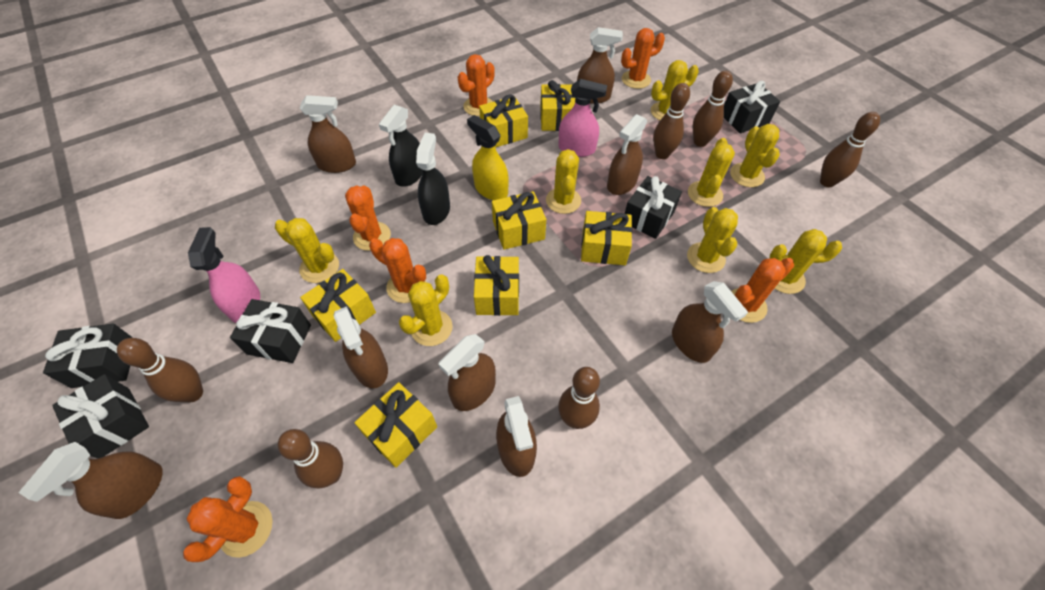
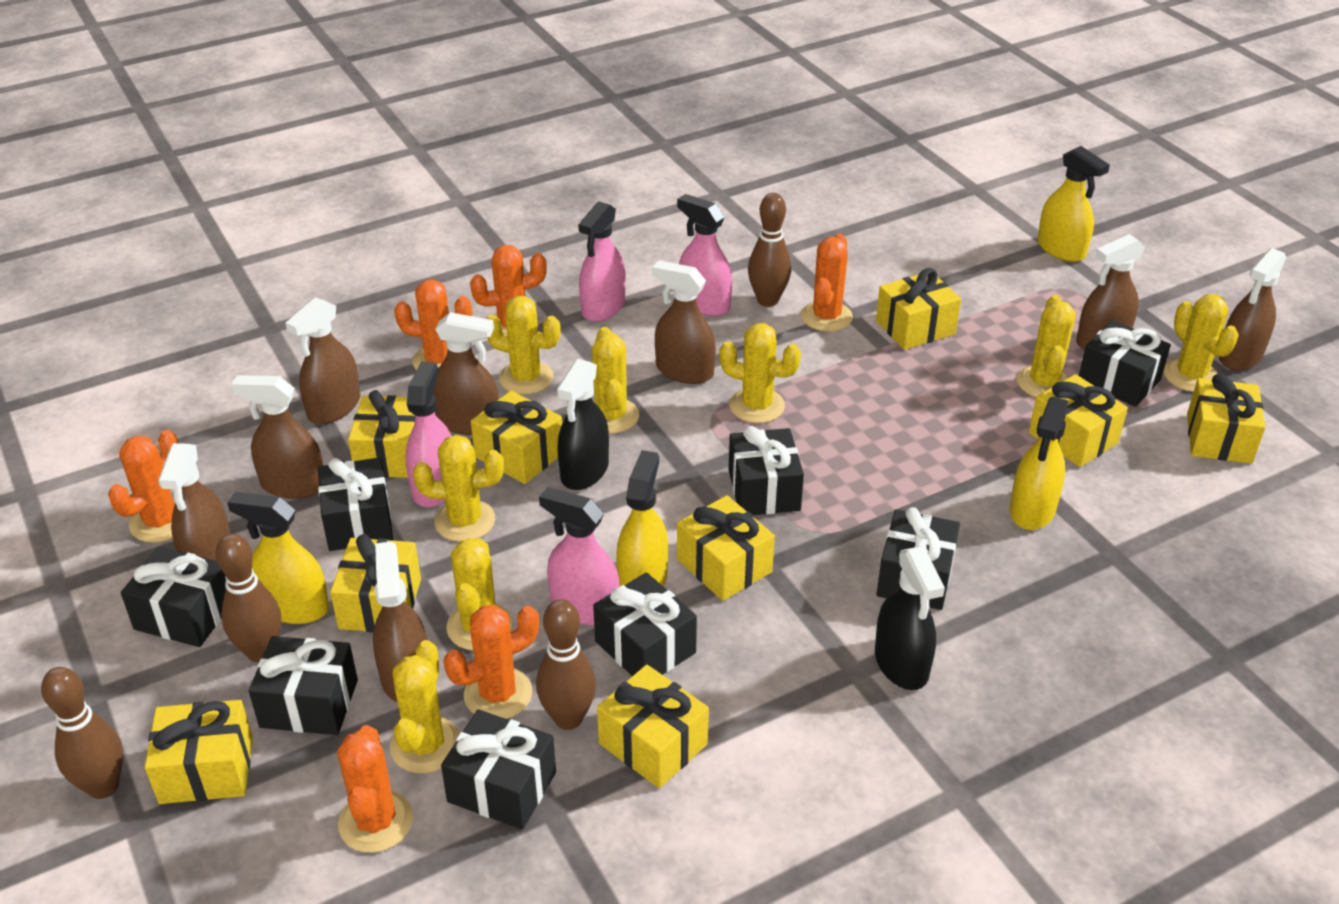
black gift: [43,323,133,388] [52,374,149,459] [230,299,311,363] [625,176,682,239] [724,81,780,134] = 5 -> [121,546,226,647] [249,636,358,735] [318,458,393,551] [441,709,556,830] [593,572,697,676] [728,426,804,515] [877,507,960,610] [1079,320,1171,407] = 8
brown bowling pin: [117,338,203,402] [277,429,343,488] [558,367,600,429] [653,83,690,159] [693,71,733,147] [820,112,880,187] = 6 -> [41,667,123,799] [215,534,281,663] [536,599,596,730] [748,193,791,307] = 4
pink spray bottle: [188,227,260,323] [558,79,607,157] = 2 -> [405,361,452,507] [539,487,620,626] [578,202,625,322] [677,194,732,316] = 4
yellow gift: [300,269,376,342] [354,382,437,468] [474,255,519,316] [479,94,528,148] [492,191,546,250] [540,80,575,131] [581,211,632,265] = 7 -> [145,700,253,804] [330,534,421,632] [348,390,415,478] [471,391,562,484] [597,665,709,788] [677,495,775,601] [876,268,961,350] [1029,374,1128,467] [1187,374,1266,464] = 9
yellow spray bottle: [467,115,508,200] = 1 -> [227,492,329,624] [616,450,668,587] [1010,396,1068,530] [1038,146,1110,262] = 4

